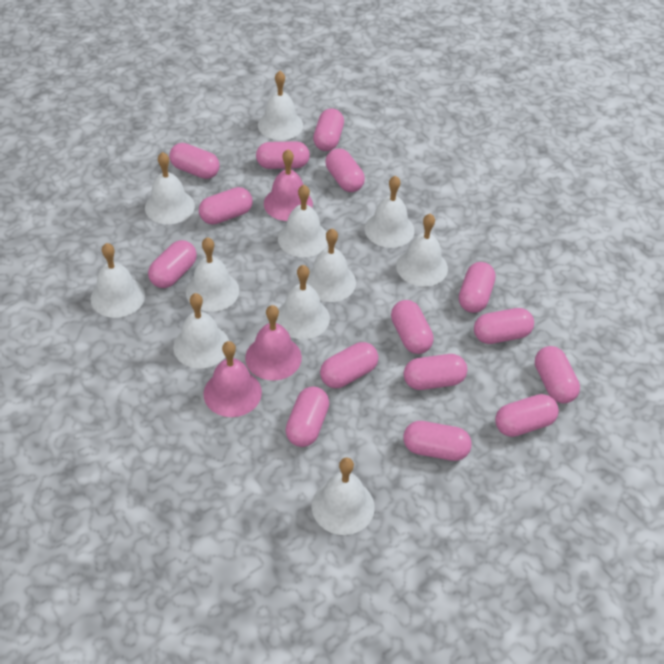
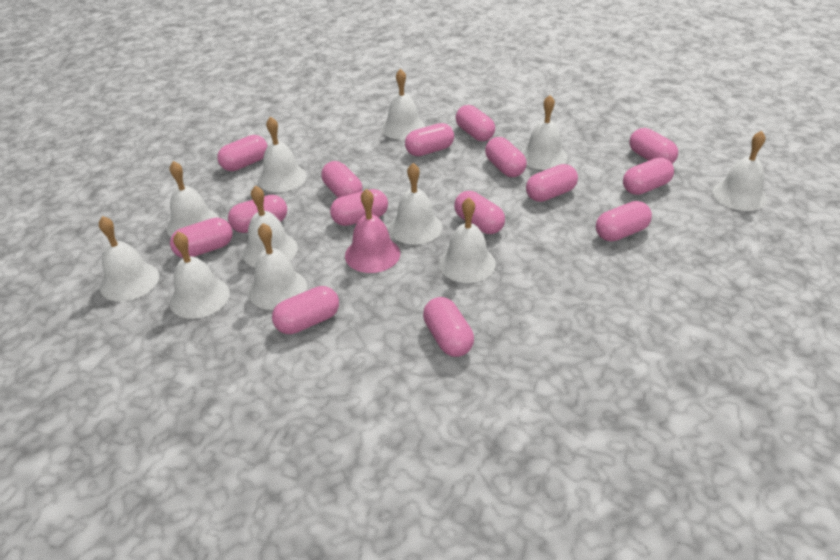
pink bell: [204,341,262,417] [245,305,302,381] [264,149,313,221] = 3 -> [345,189,400,273] = 1

